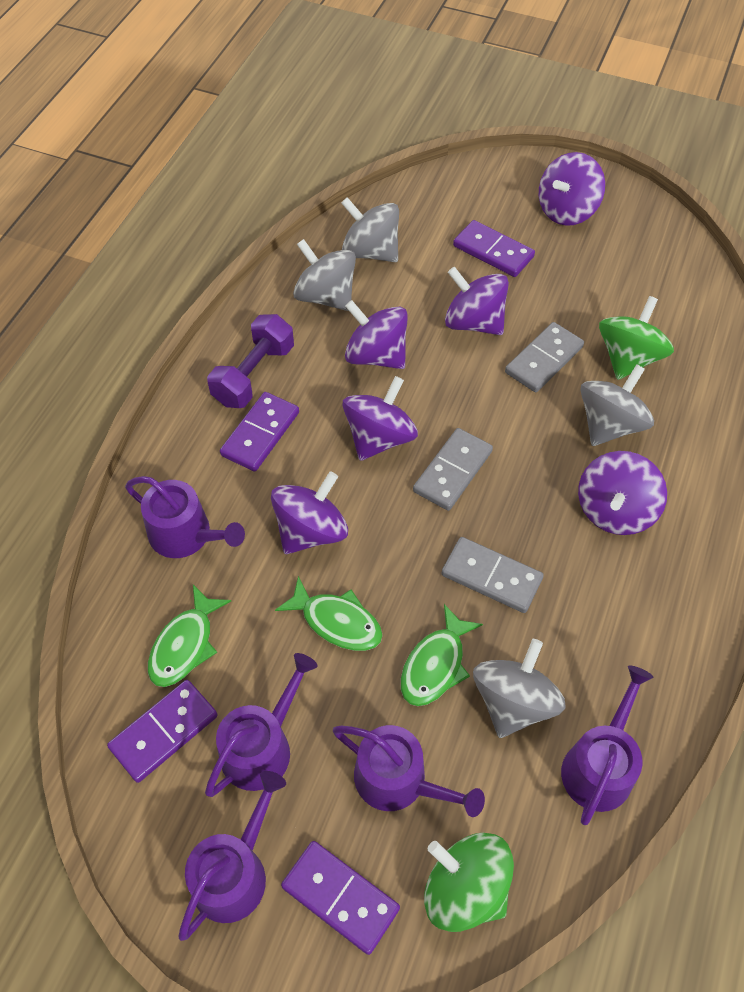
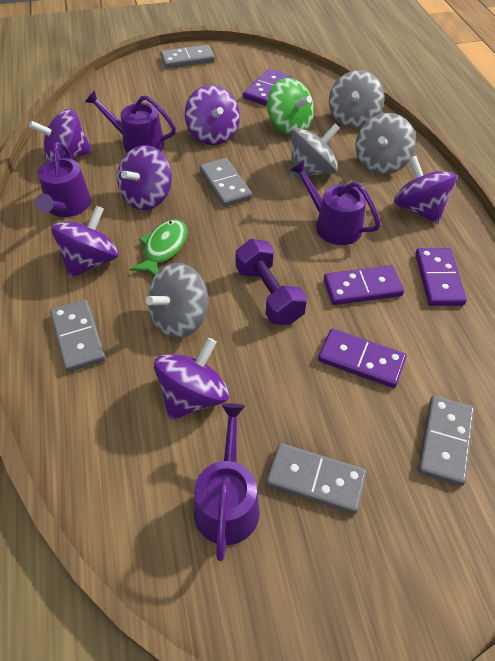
green fish: [148,585,231,687] [275,576,383,651] [401,604,483,706] = 3 -> [129,219,187,276] = 1
green spinning top: [424,833,514,932] [599,296,674,380] = 2 -> [267,78,314,135] = 1
grey domino: [413,428,493,511] [441,537,544,613] [505,322,584,392] = 3 -> [50,299,106,372] [160,45,215,68] [199,158,252,207] [266,443,367,514] [418,396,474,486] = 5
purple watering can: [125,476,245,558] [178,771,286,941] [205,653,318,797] [333,725,485,817] [561,665,653,825] = 5 -> [35,142,91,217] [85,90,176,153] [194,403,260,561] [291,160,381,245] = 4

